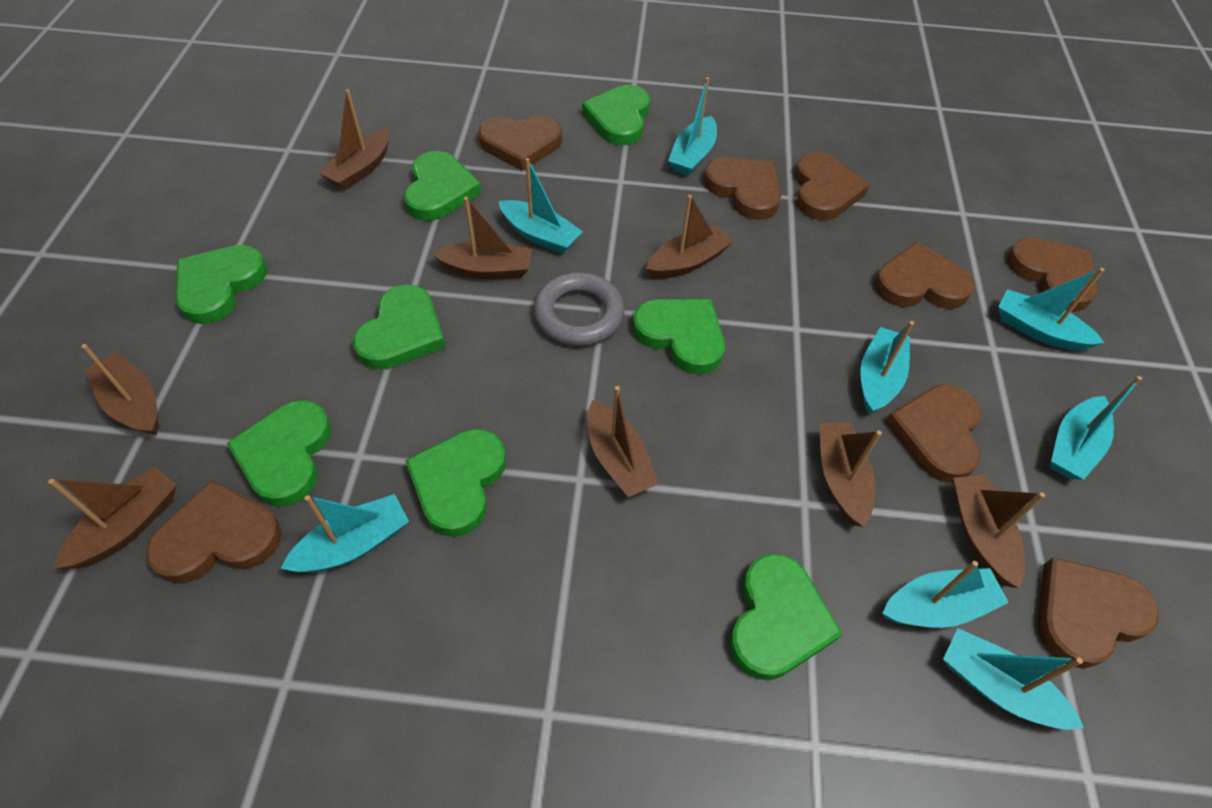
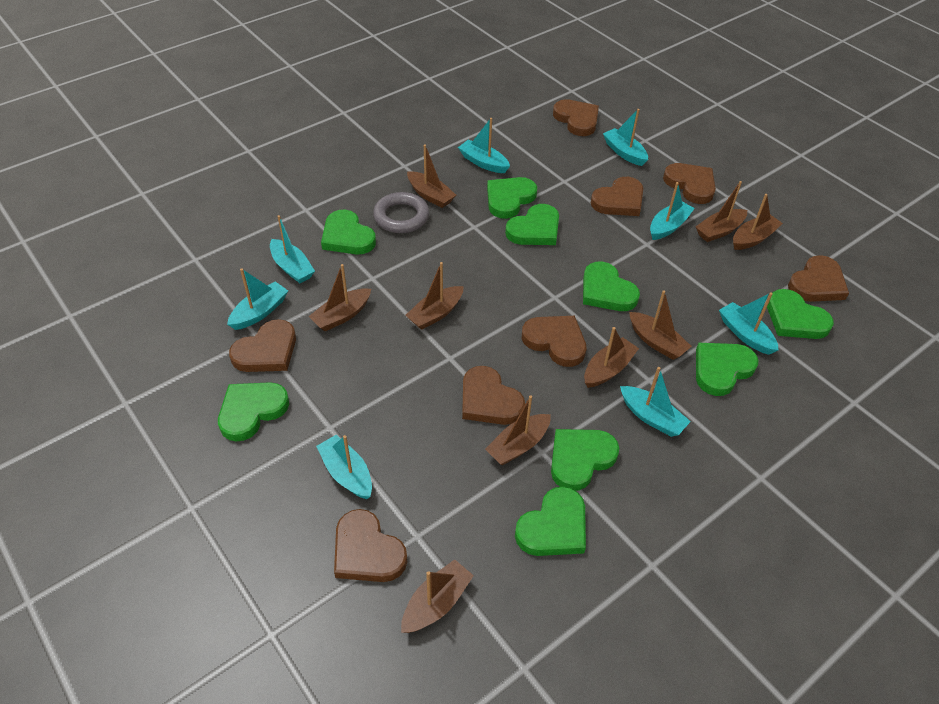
brown boat: [48,466,177,569] [81,344,159,435] [319,89,390,190] [432,197,532,279] [587,386,659,497] [646,195,733,279] [819,422,882,527] [953,475,1045,588] = 8 -> [308,264,371,331] [401,559,474,633] [405,262,464,330] [407,144,456,208] [485,395,551,466] [584,327,639,388] [629,291,692,360] [696,181,747,242] [733,194,783,250] = 9
green heart: [176,245,267,324] [226,400,331,507] [353,284,445,370] [404,151,482,221] [405,429,506,537] [582,85,650,145] [633,299,725,375] [730,553,842,680] = 8 -> [218,382,289,442] [321,210,376,255] [487,177,537,219] [505,204,559,245] [515,487,586,556] [551,429,619,491] [583,262,640,311] [696,343,758,396] [767,289,834,339] = 9

